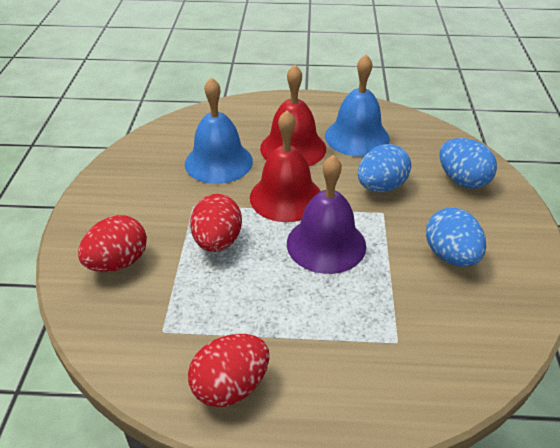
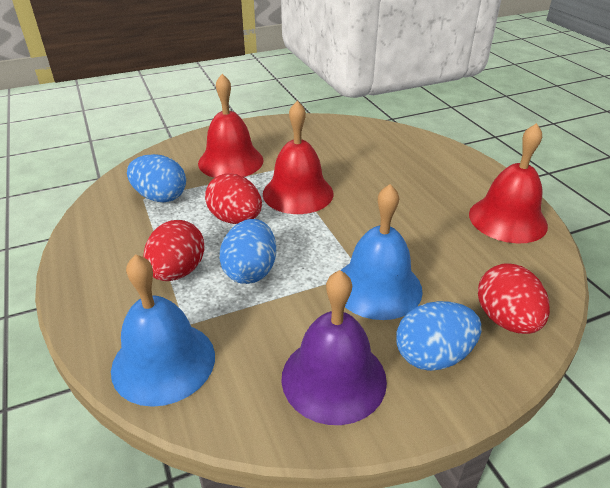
red bell: [250,110,321,222] [260,65,326,166] = 2 -> [198,74,264,178] [263,101,334,214] [469,123,548,243] = 3

